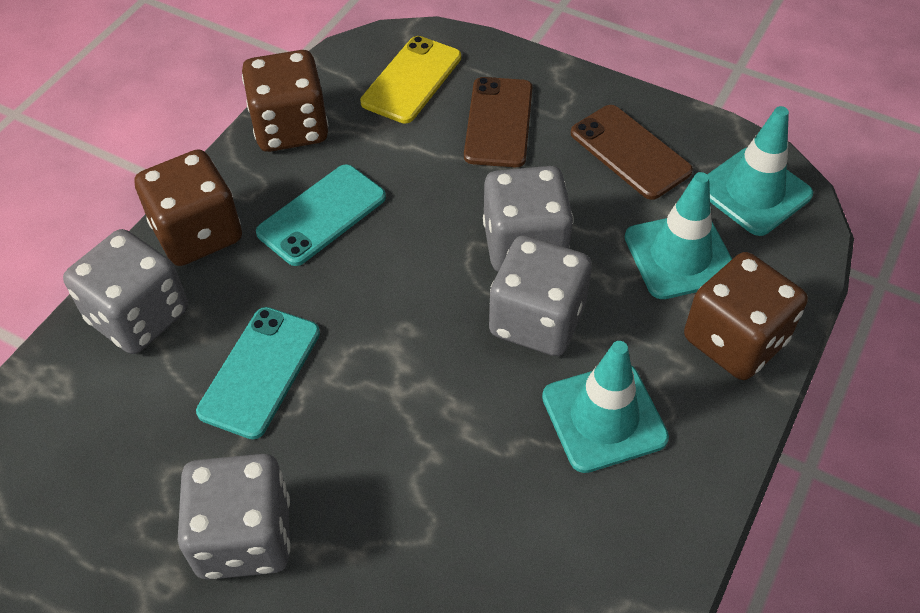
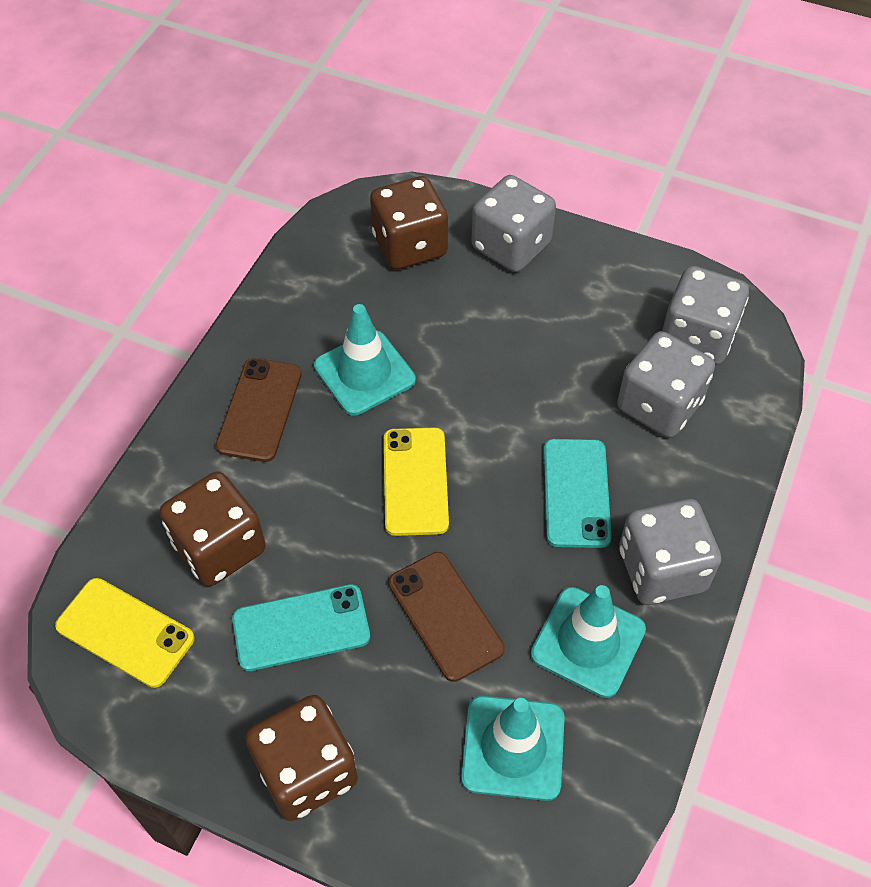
yellow phone: [360,36,461,124] = 1 -> [55,578,194,688] [384,427,449,536] = 2

